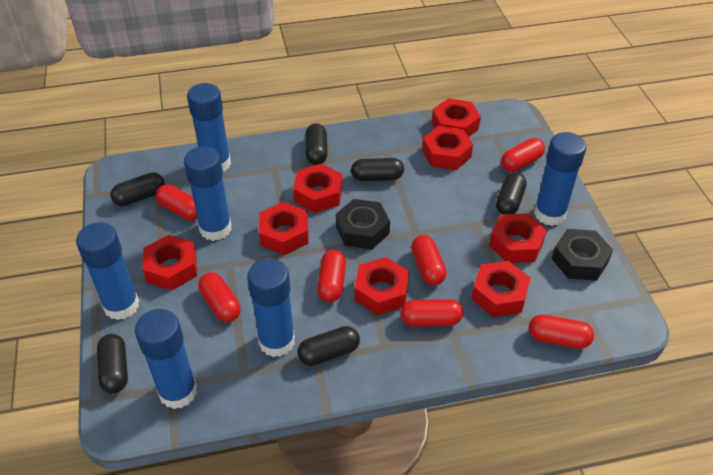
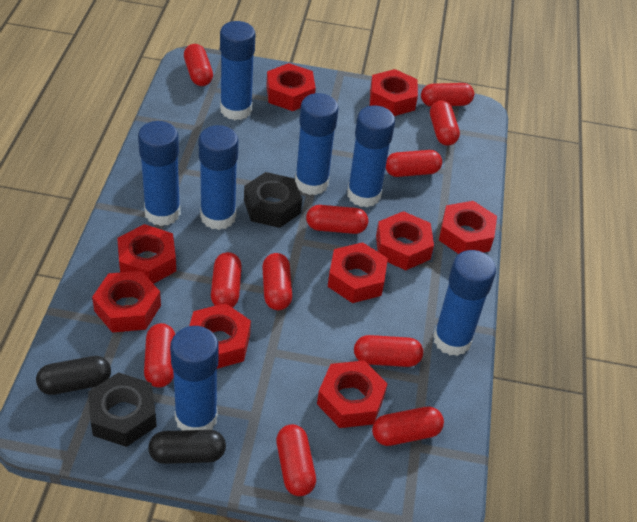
black capsule: [97,334,128,394] [111,172,165,206] [297,326,360,366] [305,123,327,165] [351,158,404,181] [496,172,527,214] = 6 -> [36,356,111,395] [148,430,226,464] = 2
blue glue stick: [76,222,139,320] [135,309,197,409] [184,146,232,241] [187,83,231,171] [247,258,295,357] [534,132,586,226] = 6 -> [138,121,181,226] [170,326,219,430] [199,125,239,230] [220,21,255,120] [295,93,339,195] [347,105,395,207] [433,250,496,356] = 7
red capsule: [156,184,198,221] [198,272,241,322] [317,250,346,302] [401,299,463,327] [411,235,447,285] [501,138,545,172] [529,315,594,349] = 7 -> [144,323,175,388] [184,44,213,86] [211,252,242,308] [262,253,292,310] [276,424,316,496] [306,205,368,234] [354,335,423,367] [372,407,444,446] [385,150,442,177] [421,83,474,107] [430,100,460,146] = 11
red nut: [143,235,197,290] [259,202,309,255] [293,164,343,213] [354,257,409,315] [422,126,473,170] [432,98,481,137] [472,261,531,317] [489,213,547,263] = 8 -> [92,271,161,333] [117,224,176,284] [189,303,251,369] [266,63,316,111] [317,361,388,428] [328,242,388,303] [370,69,418,116] [376,211,434,270] [439,201,497,254] = 9

